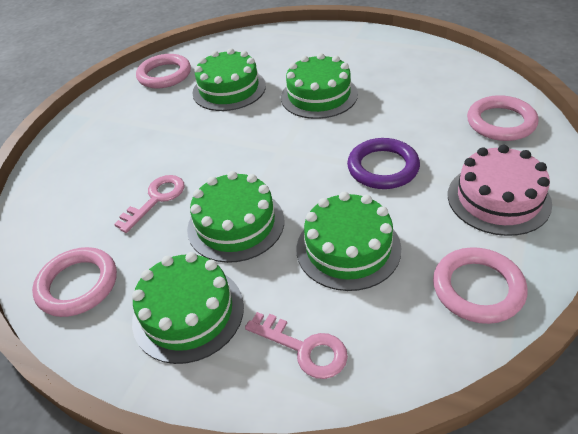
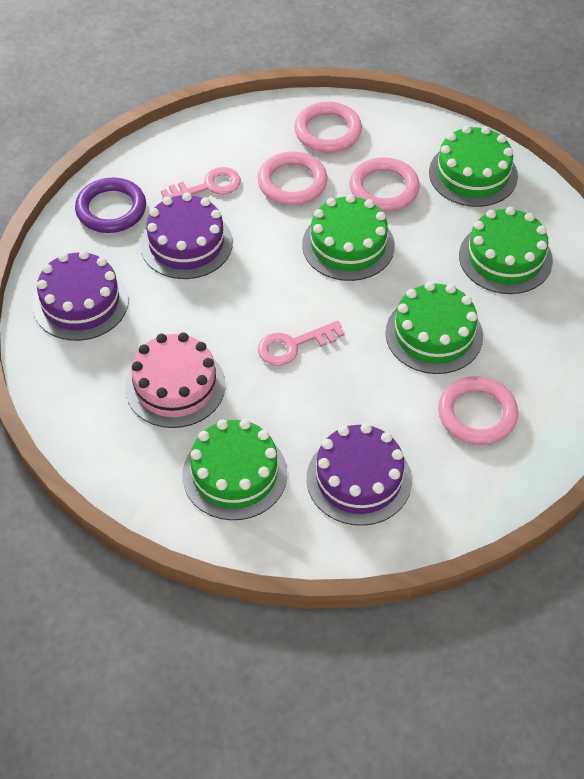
purple cake: none = 0 -> [32,250,129,341] [140,193,233,279] [307,423,412,526] = 3

